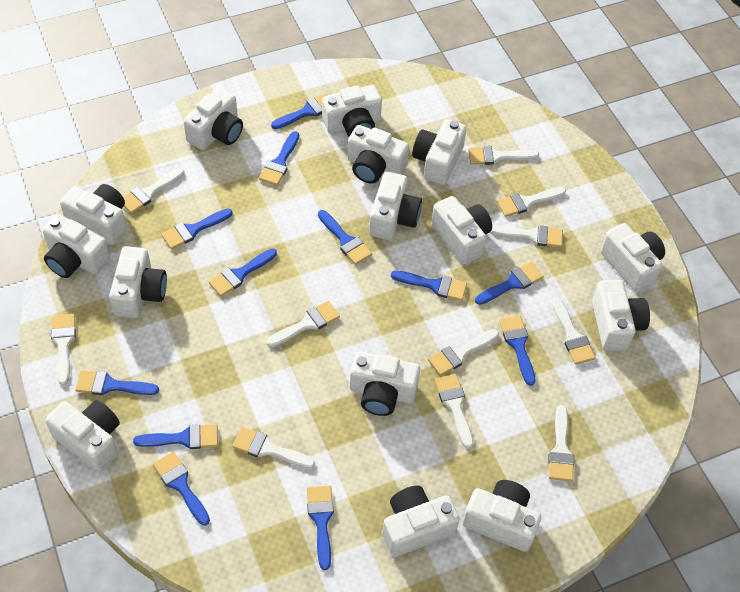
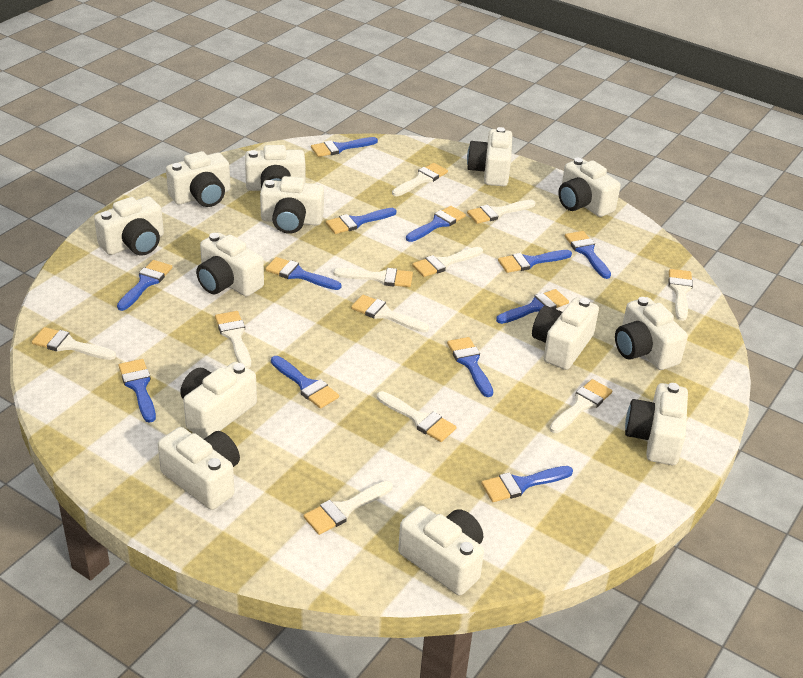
white camera: [43,214,110,278] [45,400,120,472] [60,184,127,245] [109,246,167,318] [183,87,243,150] [322,85,382,137] [347,125,409,184] [350,352,420,416] [369,172,422,240] [382,486,460,557] [412,119,467,185] [431,196,492,264] [463,480,541,552] [592,280,650,351] [601,223,665,292] = 15 -> [94,196,164,255] [158,427,240,510] [166,151,231,207] [180,362,257,439] [196,232,264,297] [245,145,305,191] [260,176,324,234] [398,506,484,595] [467,127,512,187] [532,298,599,370] [558,158,621,217] [615,297,688,370] [625,383,688,465] = 13

